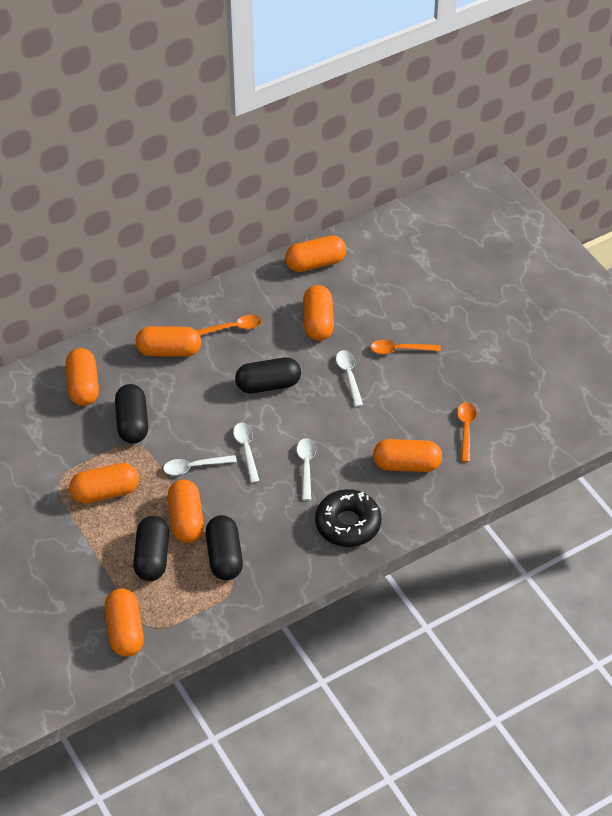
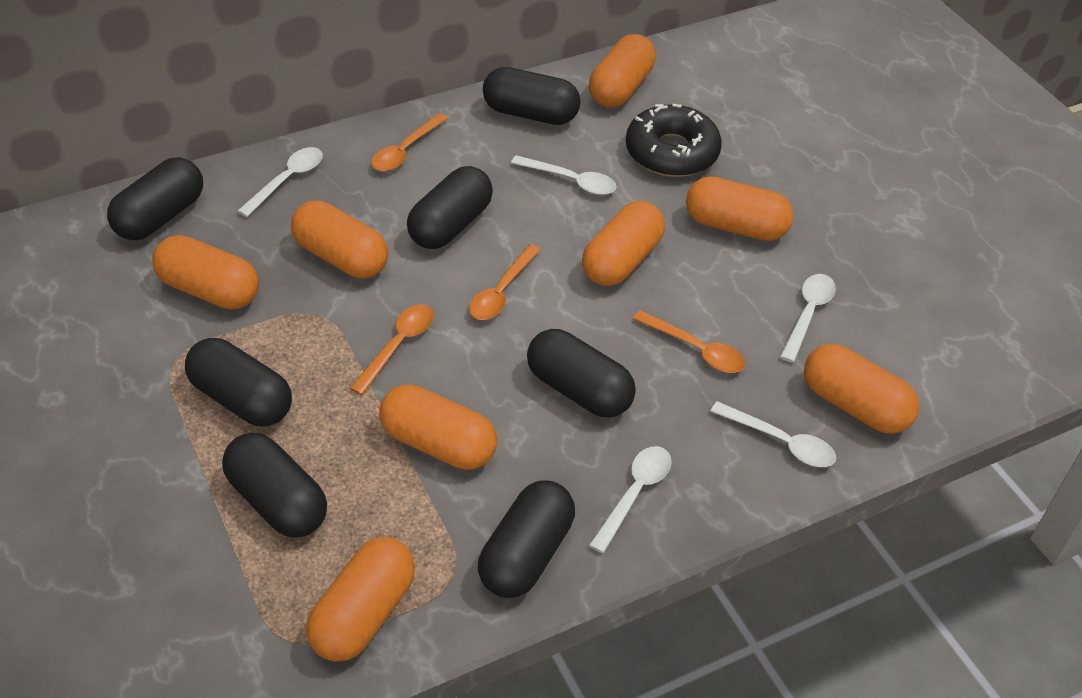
black capsule: [115,384,148,444] [133,516,169,581] [205,515,243,580] [235,357,301,393] = 4 -> [107,158,203,240] [185,338,292,426] [222,433,327,538] [407,166,493,249] [478,481,575,598] [483,67,581,125] [527,329,636,418] = 7
orange spoon: [196,315,262,335] [370,340,441,354] [457,402,477,462] = 3 -> [350,304,434,395] [371,113,448,171] [469,244,541,320] [633,310,746,373] = 4
white spoon: [163,455,237,475] [233,423,259,483] [297,438,316,501] [336,350,363,407] = 4 -> [238,147,323,217] [511,155,617,195] [589,446,672,553] [710,401,836,467] [780,274,836,363] = 5

